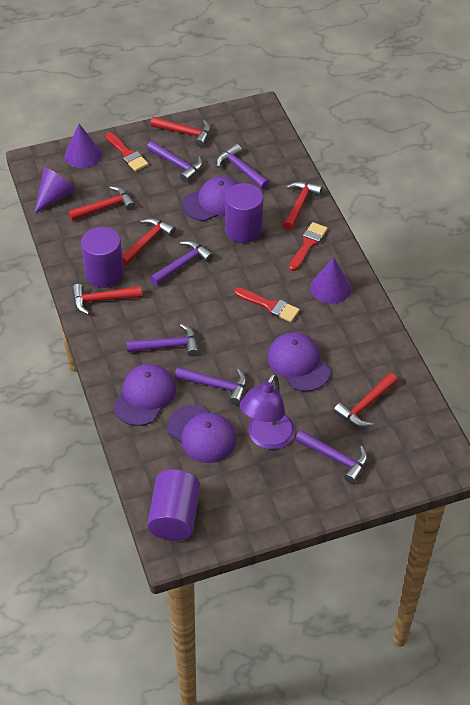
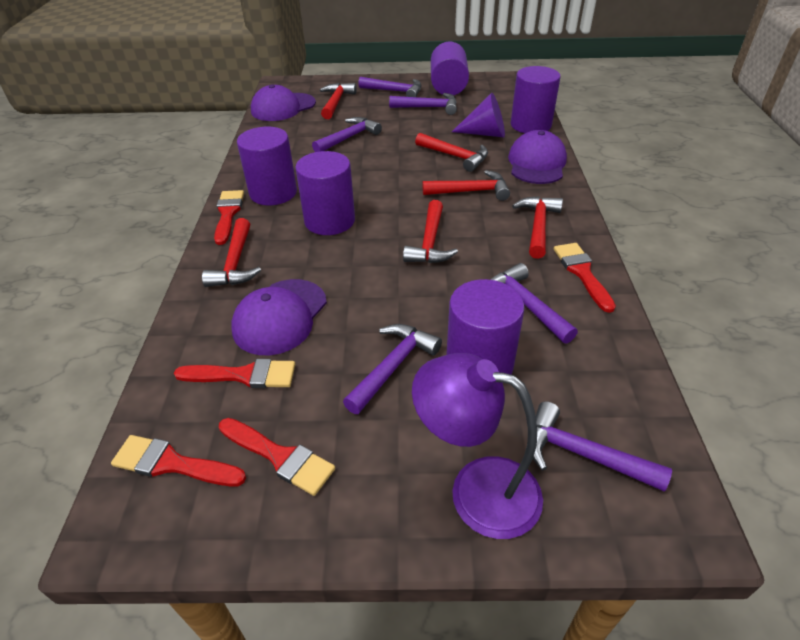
purple cap: [113,364,176,426] [167,405,236,463] [182,176,238,221] [268,332,330,392] = 4 -> [231,279,327,355] [251,84,316,121] [508,130,567,184] = 3
purple cone: [34,167,76,214] [65,124,102,168] [310,257,351,304] = 3 -> [452,93,505,137] = 1
purple cylinder: [81,227,124,288] [147,469,200,541] [225,183,263,243] = 3 -> [237,127,297,205] [295,151,355,235] [431,42,469,95] [446,279,525,374] [511,66,561,133] = 5
red brush: [106,132,148,171] [234,288,300,322] [289,222,328,271] = 3 -> [111,435,246,486] [174,359,295,388] [214,190,244,245] [219,418,335,496] [554,243,616,313] = 5

